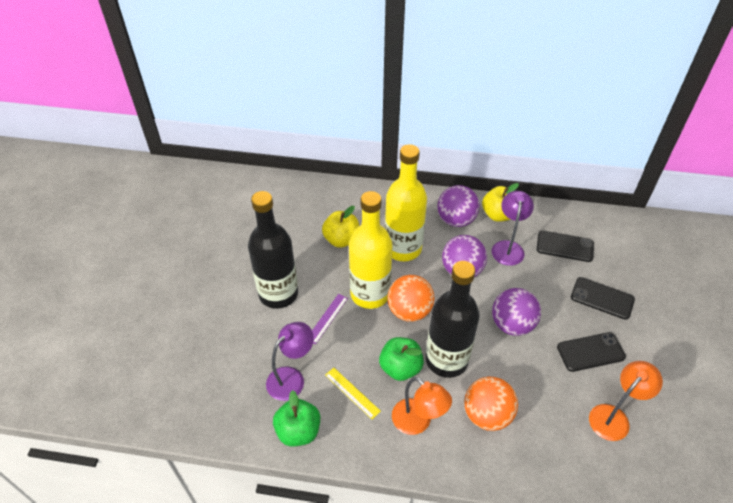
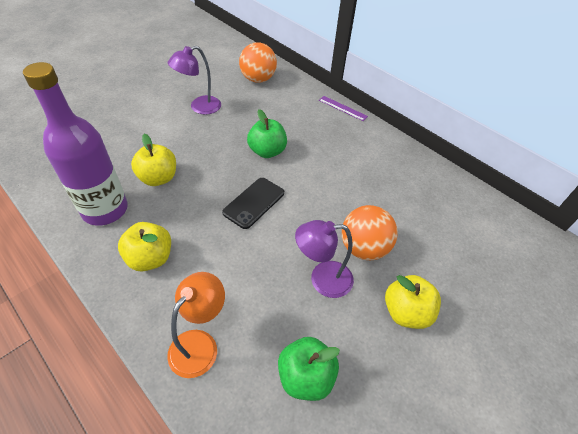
black bottle: [248,191,298,309] [426,261,480,378] = 2 -> none = 0
black phone: [537,230,594,262] [557,332,626,372] [571,277,635,320] = 3 -> [222,178,284,229] = 1
orange lamp: [392,377,452,435] [589,361,663,441] = 2 -> [167,272,225,378] = 1
purple ball: [438,185,480,227] [442,235,487,277] [492,288,541,336] = 3 -> none = 0
purple bottle: none = 0 -> [23,62,128,226] = 1
yellow apple: [322,206,359,248] [482,183,519,222] = 2 -> [118,222,171,271] [131,134,176,186] [385,275,441,329] = 3
yellow bottle: [349,191,393,309] [385,144,427,261] = 2 -> none = 0
yellow ruler: [325,368,381,419] = 1 -> none = 0

